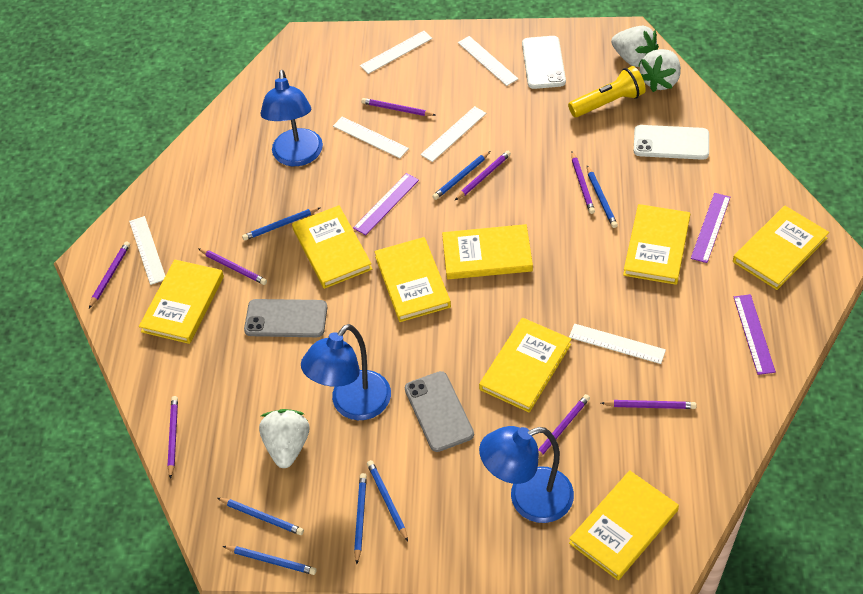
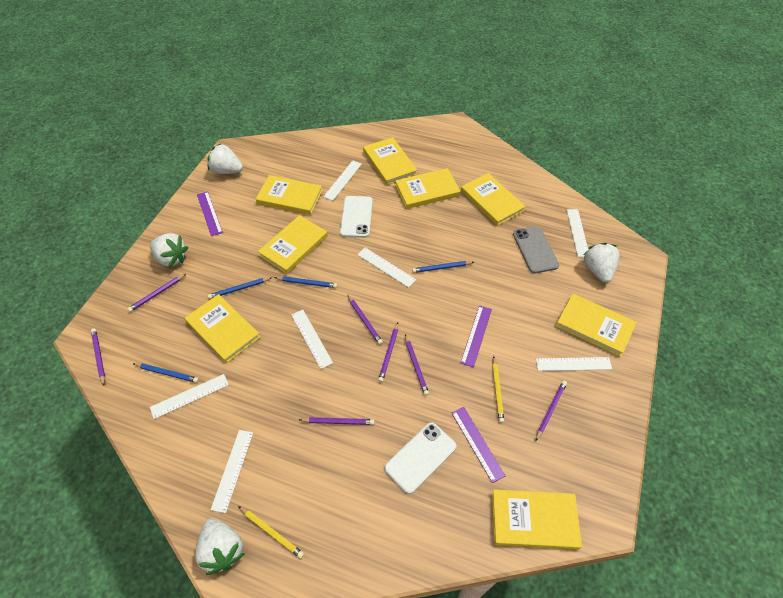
blue lamp: [260,69,323,166] [301,324,391,420] [479,426,574,523] = 3 -> none = 0
blue pencil: [218,498,304,535] [223,546,317,575] [242,207,321,241] [354,473,367,564] [367,460,408,542] [432,151,490,200] [587,166,618,228] = 7 -> [133,363,199,383] [208,277,272,299] [274,276,337,288] [412,261,474,273] = 4
grey phone: [244,299,327,337] [405,371,474,452] = 2 -> [513,226,559,273] = 1
purple pencil: [89,241,130,308] [167,396,178,479] [198,248,267,285] [361,98,436,116] [455,151,511,200] [538,394,590,458] [571,152,595,214] [601,400,697,409] = 8 -> [91,329,105,386] [127,274,186,312] [299,417,375,425] [348,295,383,345] [378,323,398,382] [405,335,429,396] [536,381,567,441] = 7
white ruler: [129,216,165,285] [333,117,409,158] [360,31,433,74] [420,106,486,162] [458,36,518,86] [569,324,666,364] = 6 -> [150,374,229,419] [211,430,253,513] [291,310,333,369] [323,161,362,201] [357,248,416,288] [536,357,612,371] [567,209,588,257] = 7
white strawberry: [259,409,309,468] [611,26,659,67] [640,49,681,92] = 3 -> [150,233,188,267] [195,518,245,575] [207,143,243,174] [583,243,620,283] = 4
yellow flashlight: [568,66,646,117] = 1 -> none = 0
yellow pencil: none = 0 -> [238,506,304,559] [492,356,504,423] = 2

